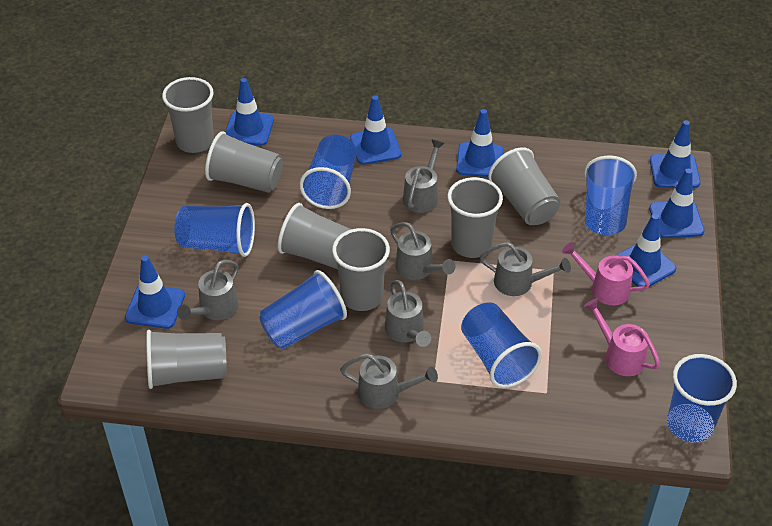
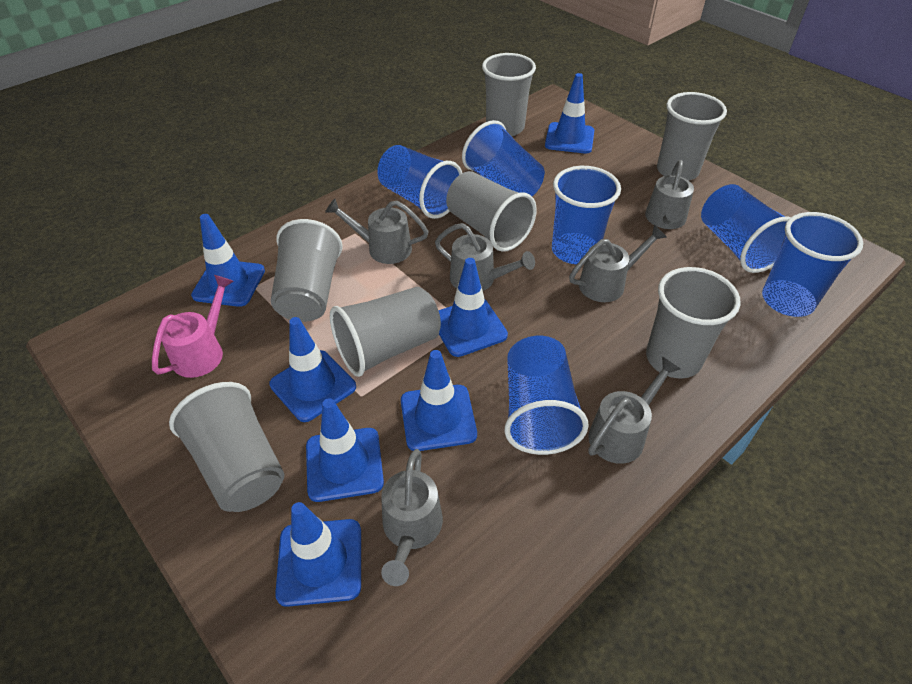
pink watering can: [562,242,650,305] [584,298,660,376] = 2 -> [152,275,234,378] = 1

